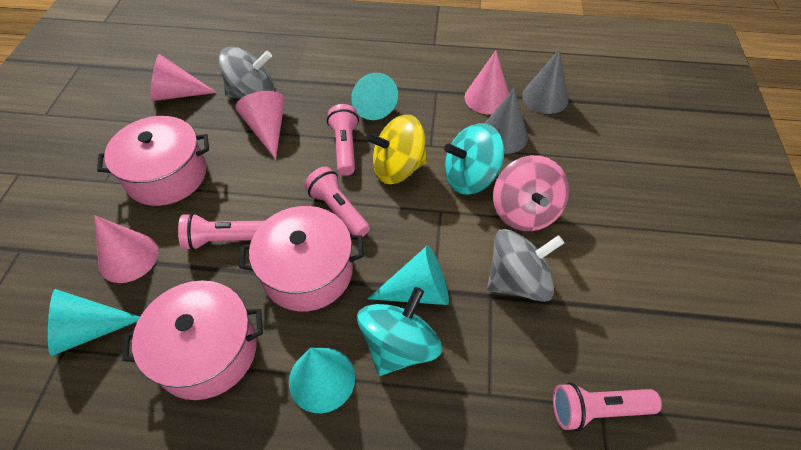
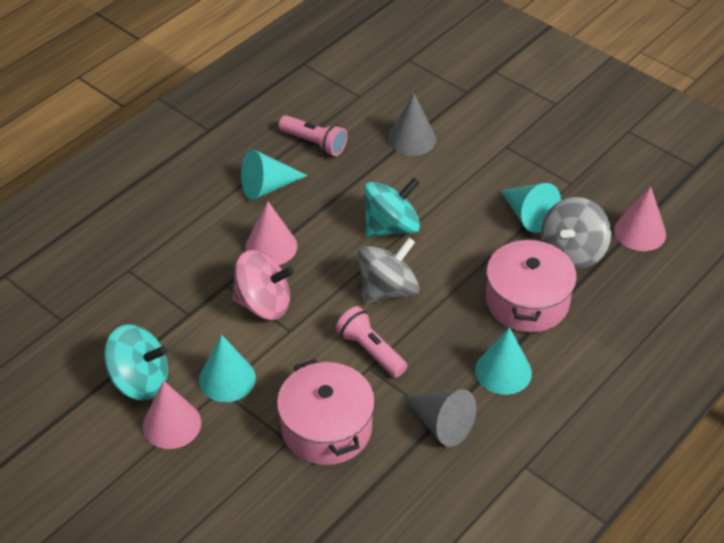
pink cone: [94,216,158,283] [151,54,217,101] [235,91,285,159] [465,50,509,114] = 4 -> [143,381,201,449] [245,202,297,265] [614,187,666,251] = 3
pink flashlight: [178,213,264,250] [304,166,370,237] [327,104,359,176] [553,382,662,431] = 4 -> [279,115,347,156] [336,306,407,377] = 2
pink pot: [97,116,209,206] [122,281,263,400] [239,206,364,311] = 3 -> [277,359,375,465] [486,237,577,332] = 2
yellow spinning top: [366,115,427,184] = 1 -> none = 0

